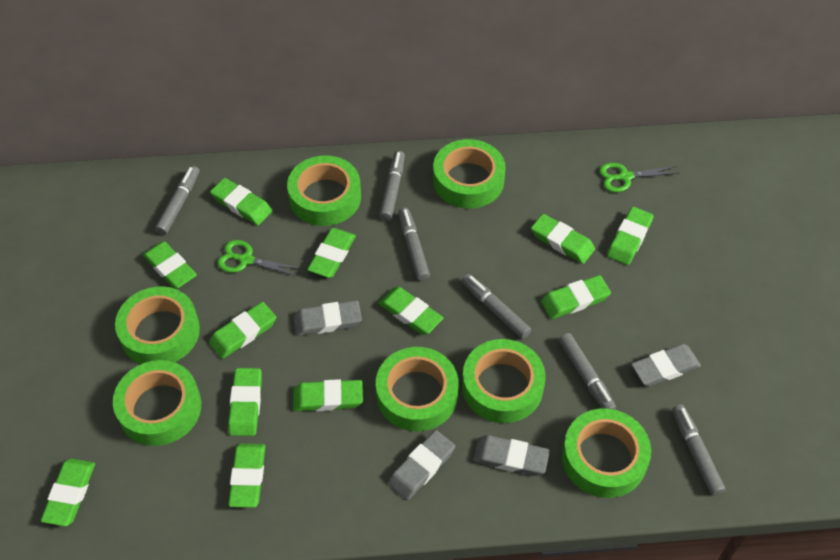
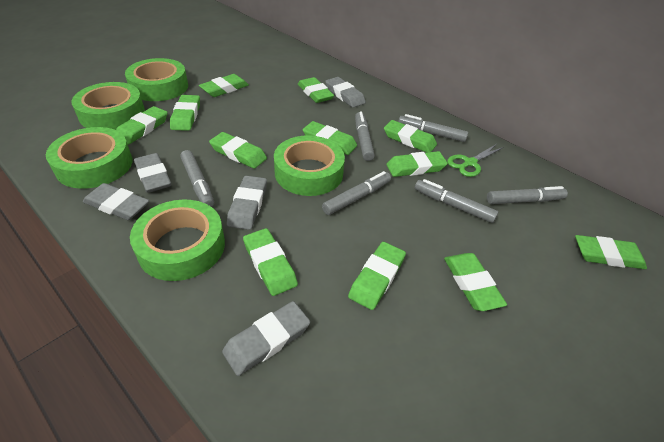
green scissors: [218,240,302,276] [599,163,679,192] = 2 -> [447,144,504,177] = 1
green tape: [113,360,201,446] [115,286,200,364] [287,155,361,226] [376,347,458,431] [433,139,506,208] [462,339,546,423] [562,409,651,498] = 7 -> [46,127,132,189] [72,82,145,130] [125,58,188,101] [130,199,225,281] [274,135,345,196] = 5
grey eraser: [293,300,362,336] [388,430,455,500] [473,435,550,476] [631,344,701,386] = 4 -> [83,183,149,220] [134,153,171,193] [222,301,310,376] [227,176,267,230] [325,77,366,108] = 5

